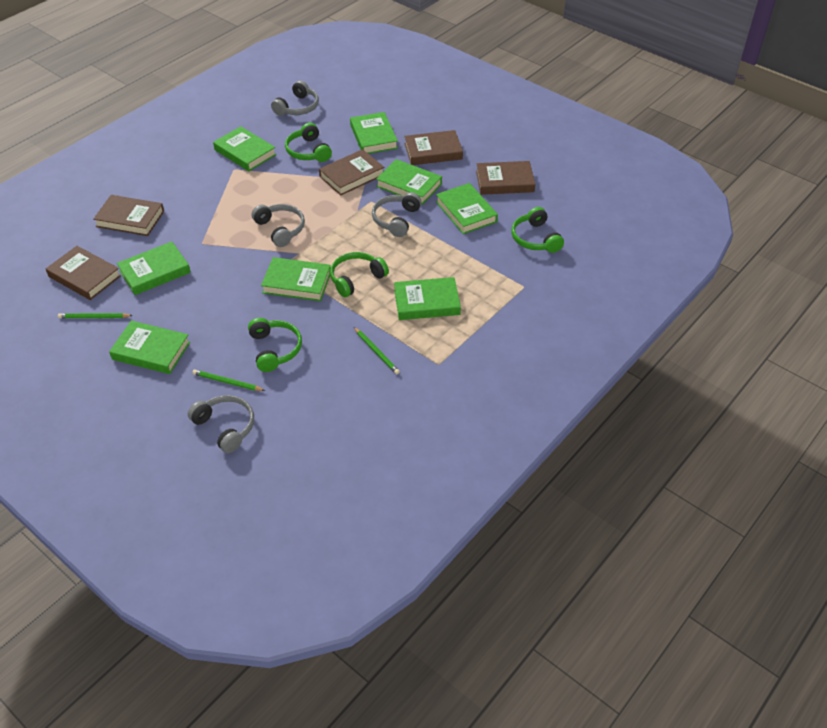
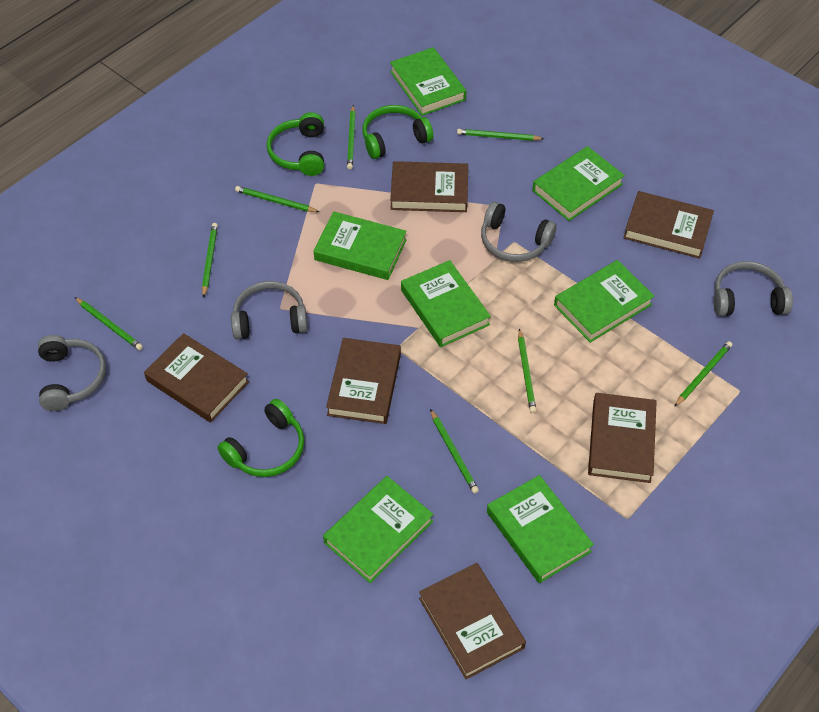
brown book: [46,246,121,300] [93,195,164,236] [319,149,384,195] [404,130,463,165] [476,161,535,195] = 5 -> [144,333,249,423] [326,338,401,424] [390,161,468,212] [419,563,526,679] [588,393,657,483] [623,191,714,259] = 6
green book: [109,321,190,374] [117,242,191,295] [213,126,276,171] [261,257,331,301] [350,112,398,154] [376,159,442,205] [394,277,461,320] [436,183,498,234] = 8 -> [314,211,407,280] [323,476,433,583] [390,47,466,116] [401,260,491,347] [487,475,594,583] [532,146,625,221] [554,260,655,343] = 7
green headphones: [248,318,302,372] [285,123,332,162] [330,252,389,297] [511,207,564,253] = 4 -> [217,399,304,477] [267,112,324,176] [363,105,433,159] = 3
green pencil: [58,313,133,318] [192,370,265,391] [354,327,400,374] = 3 -> [75,297,143,350] [202,223,218,298] [235,186,319,212] [347,105,356,169] [430,409,479,494] [457,129,544,141] [518,328,536,413] [674,341,732,407] = 8

